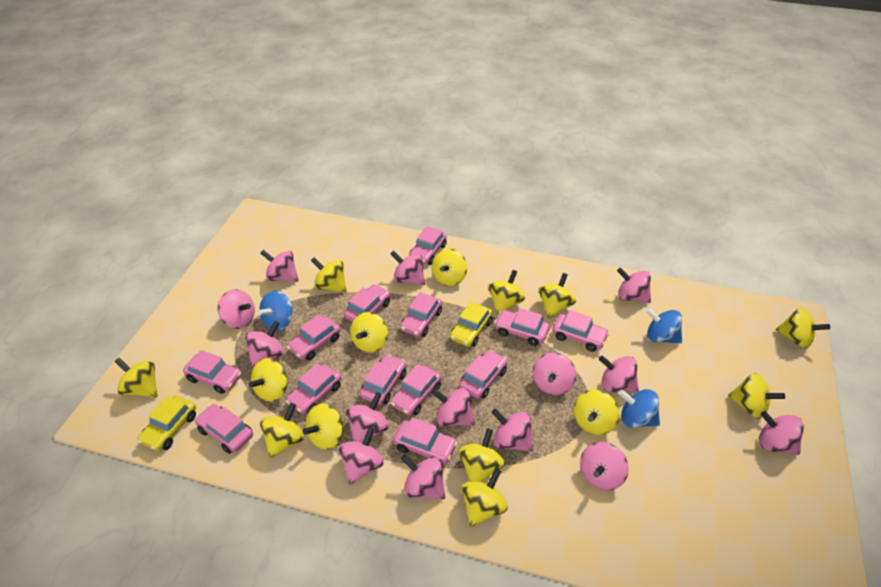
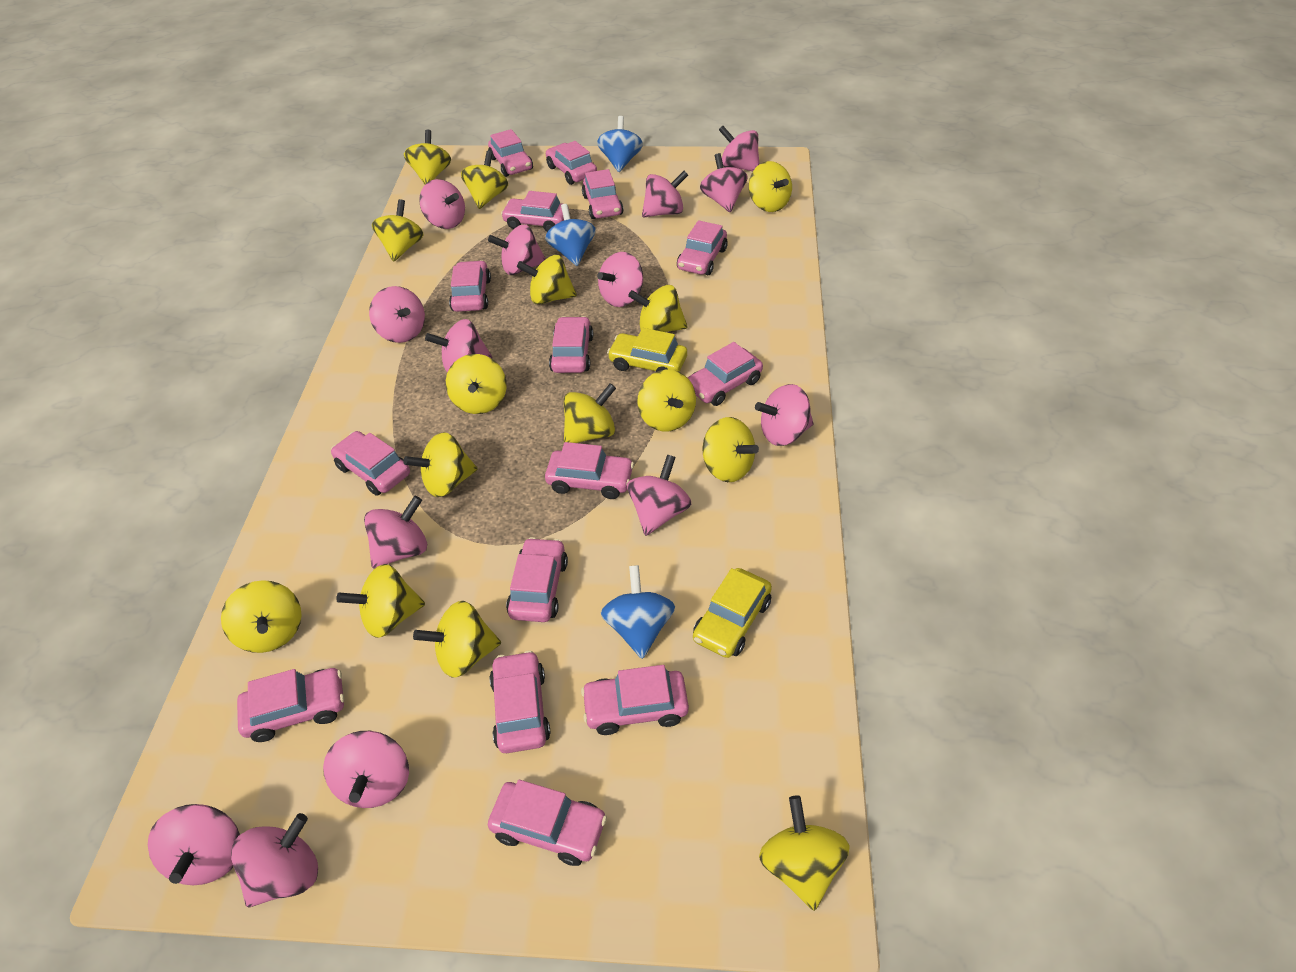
pink car: [183,350,242,394] [195,404,253,454] [286,363,341,414] [287,314,341,360] [344,284,390,322] [360,354,406,405] [390,364,441,416] [393,417,458,464] [400,292,442,337] [409,226,447,265] [459,350,507,398] [494,308,550,346] [552,310,609,352] = 13 -> [237,668,344,742] [331,431,410,496] [449,260,491,312] [488,129,533,177] [488,780,607,866] [489,650,550,753] [501,191,569,232] [506,537,568,622] [545,442,634,499] [546,141,597,185] [549,316,593,373] [581,665,689,735] [582,169,623,219] [677,220,728,275] [688,342,763,406] = 15
yellow spinning top: [114,358,158,398] [249,358,288,402] [260,403,304,458] [302,403,344,450] [311,257,347,292] [350,312,388,353] [432,249,467,286] [459,428,505,482] [462,468,508,527] [488,270,525,315] [539,273,576,319] [574,390,620,435] [728,373,785,419] [776,308,830,349] = 14 -> [221,580,302,653] [336,564,425,638] [372,199,424,262] [403,432,477,497] [404,129,451,184] [413,601,501,678] [446,354,507,414] [461,151,508,209] [517,255,577,305] [564,383,616,443] [628,285,688,332] [637,369,696,432] [702,417,759,482] [749,161,792,212] [759,795,850,911] = 15

